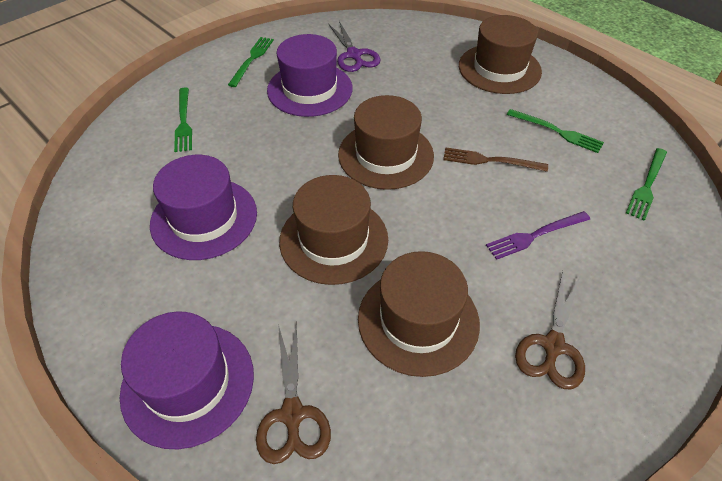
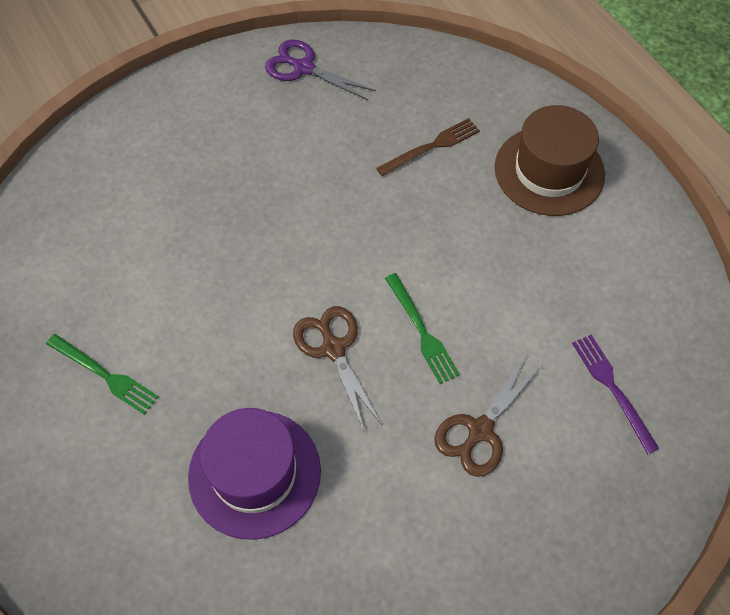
brown hat: [279,175,388,285] [338,95,434,190] [358,251,480,377] [459,15,542,94] = 4 -> [495,105,605,216] = 1
green fork: [174,87,192,152] [228,37,274,87] [507,109,604,153] [626,148,667,221] = 4 -> [46,334,159,414] [385,273,460,384] = 2
purple hat: [120,311,254,449] [150,155,257,260] [267,34,353,117] = 3 -> [188,408,321,540] = 1

